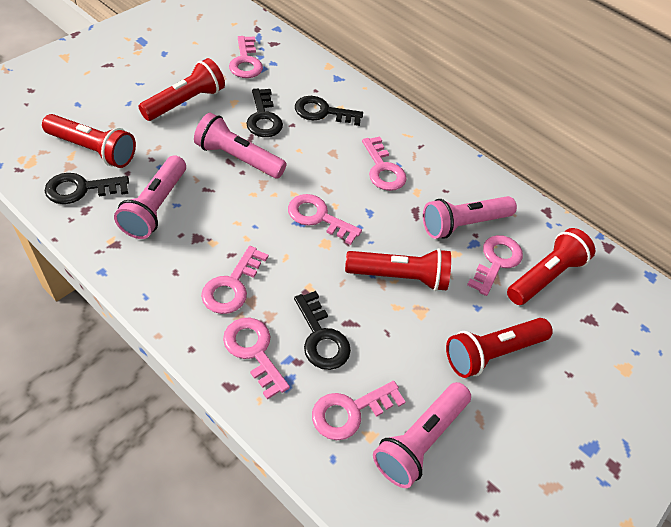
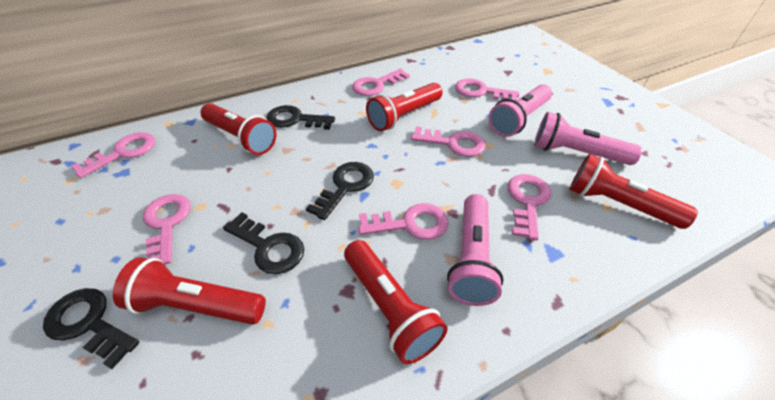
pink flashlight: [114,155,186,239] [194,113,287,179] [373,382,471,488] [423,196,517,239] = 4 -> [447,194,504,306] [489,84,552,137] [534,112,642,165] = 3

